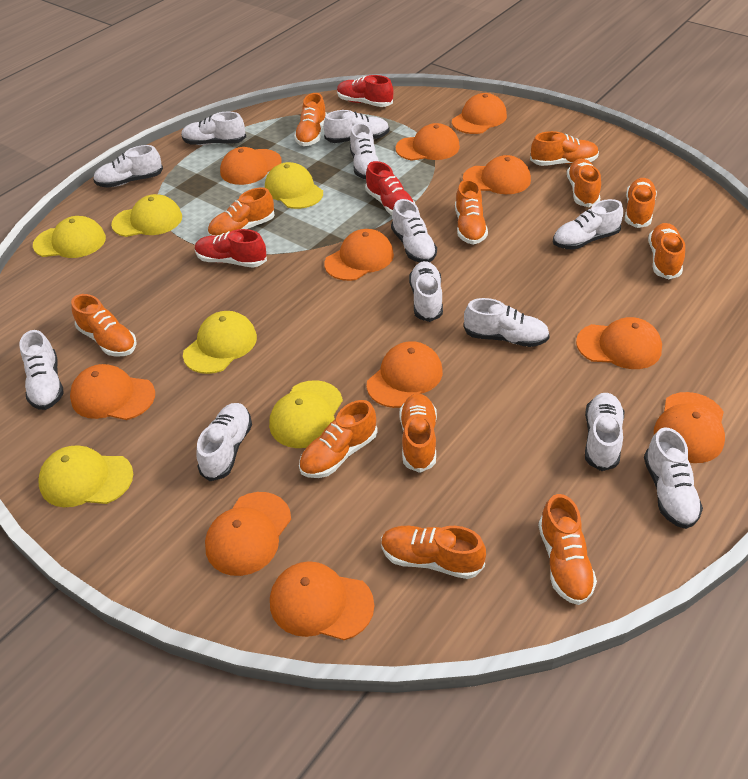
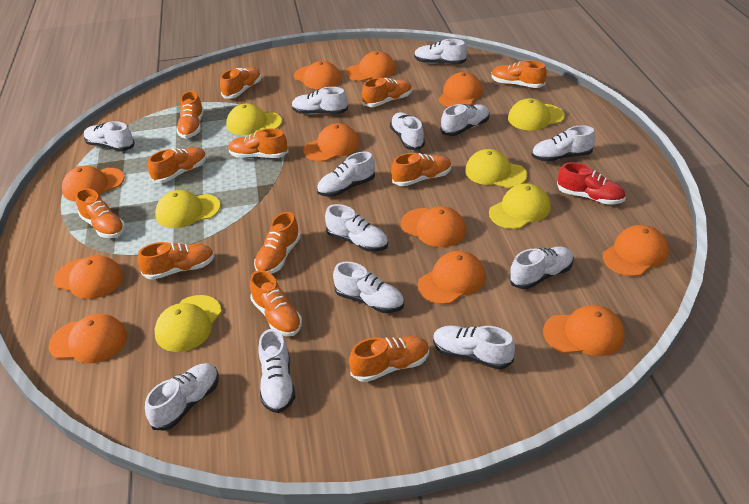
red shoe: [195,229,267,268] [337,75,394,107] [365,161,415,215] = 3 -> [557,162,626,205] = 1
white shoe: [19,330,64,410] [93,145,163,188] [181,112,246,145] [197,403,252,481] [324,110,389,143] [350,123,379,179] [391,199,437,263] [409,261,443,322] [463,298,550,347] [553,199,623,250] [585,393,624,471] [644,427,703,529] = 12 -> [84,121,135,151] [145,363,219,431] [258,329,296,413] [292,87,348,114] [317,152,375,197] [325,204,388,252] [333,262,404,313] [390,112,425,150] [414,39,467,64] [433,326,515,369] [441,104,490,136] [509,247,574,289] [531,126,595,162] = 13

